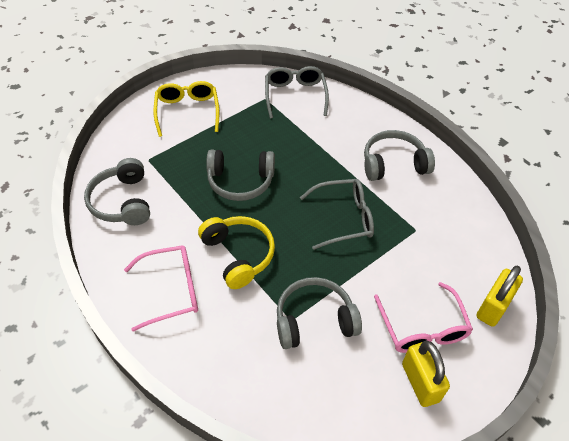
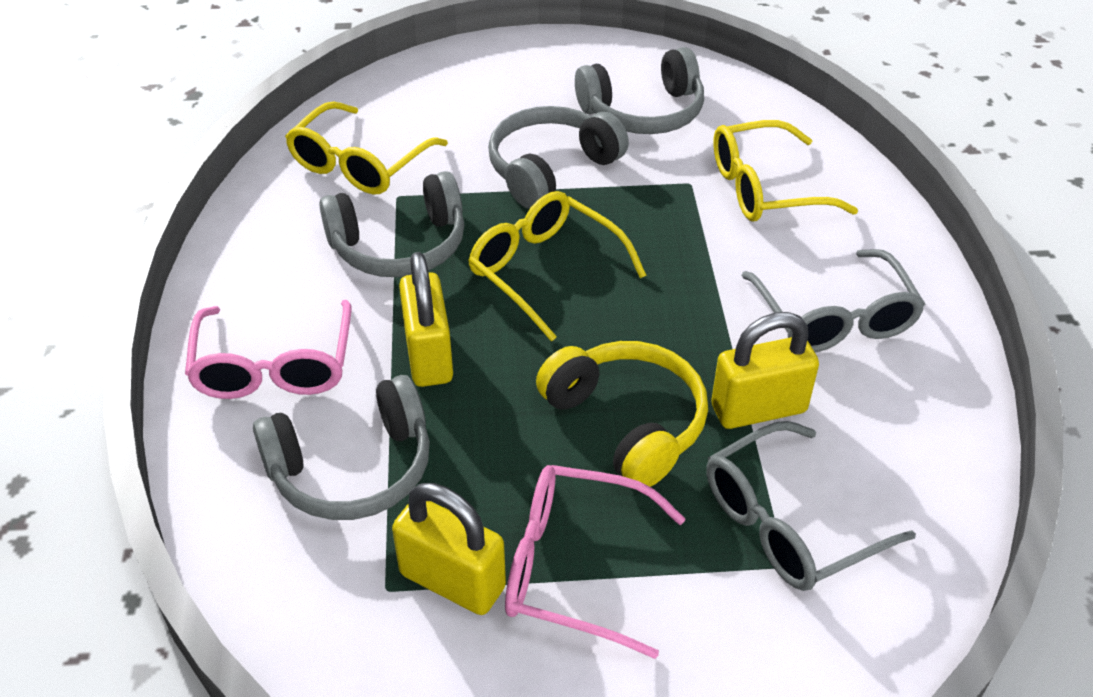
yellow glasses: [154,81,219,137] = 1 -> [285,101,448,194] [468,191,646,342] [713,120,858,221] = 3
yellow padlock: [402,340,450,407] [476,266,523,327] = 2 -> [392,483,506,615] [399,252,453,387] [711,312,819,429] = 3

